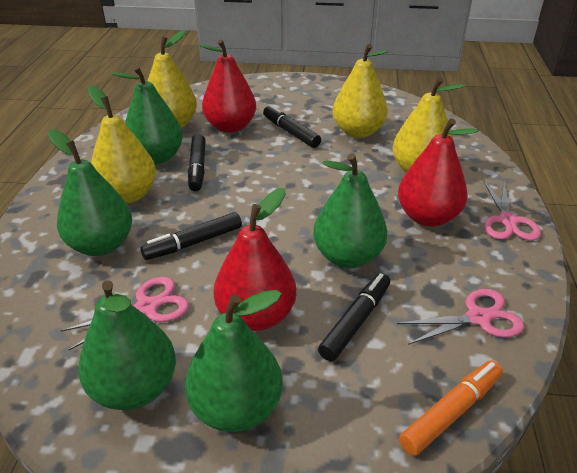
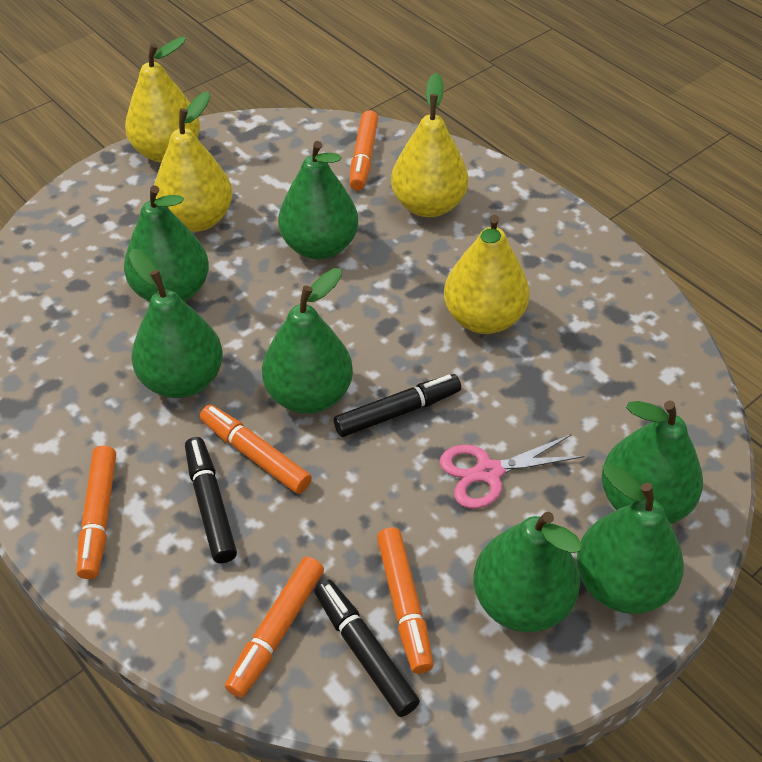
black marker: [140,212,242,260] [188,134,206,191] [263,105,321,148] [318,273,390,361] = 4 -> [185,437,237,563] [314,579,420,717] [334,374,461,437] = 3
green pear: [48,129,132,256] [78,280,176,410] [112,66,183,165] [185,290,283,432] [313,153,387,268] = 5 -> [124,185,209,302] [129,249,223,398] [262,268,353,414] [278,141,358,260] [473,512,582,633] [577,463,684,614] [602,400,703,524] = 7
orange marker: [399,360,503,456] = 1 -> [77,445,116,579] [200,405,312,494] [225,557,324,698] [349,110,378,191] [377,527,433,674] = 5
pink scissors: [61,277,189,350] [397,289,524,345] [483,181,541,241] = 3 -> [440,434,585,509] = 1
red pear: [199,39,256,133] [214,188,296,331] [398,118,478,227] = 3 -> none = 0

